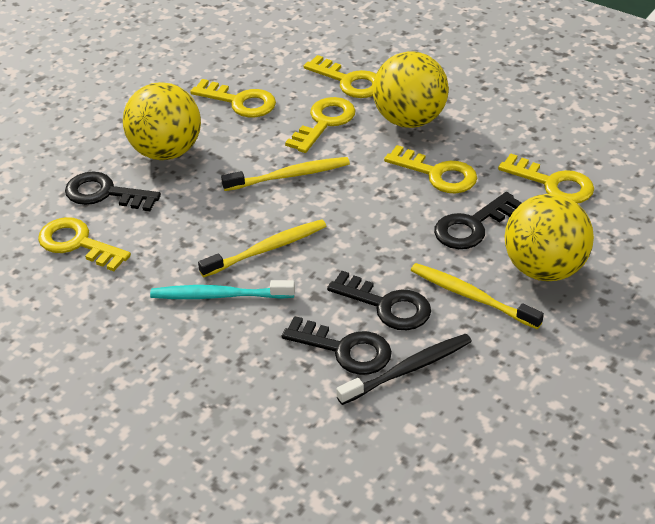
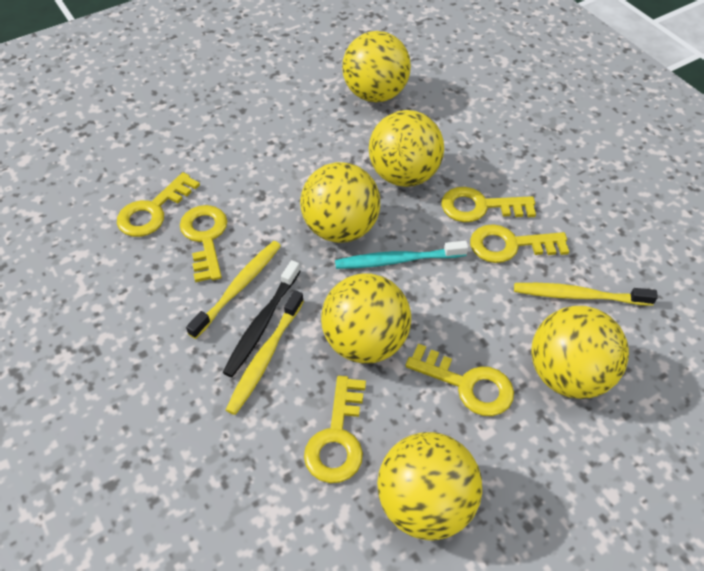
black key: [65,171,161,211] [282,316,392,375] [327,271,431,330] [434,192,522,249] = 4 -> none = 0
yellow ball: [123,82,201,160] [373,51,449,128] [505,194,594,282] = 3 -> [300,162,380,243] [321,274,411,364] [342,31,411,102] [369,110,444,187] [377,432,482,540] [532,306,629,399] = 6

